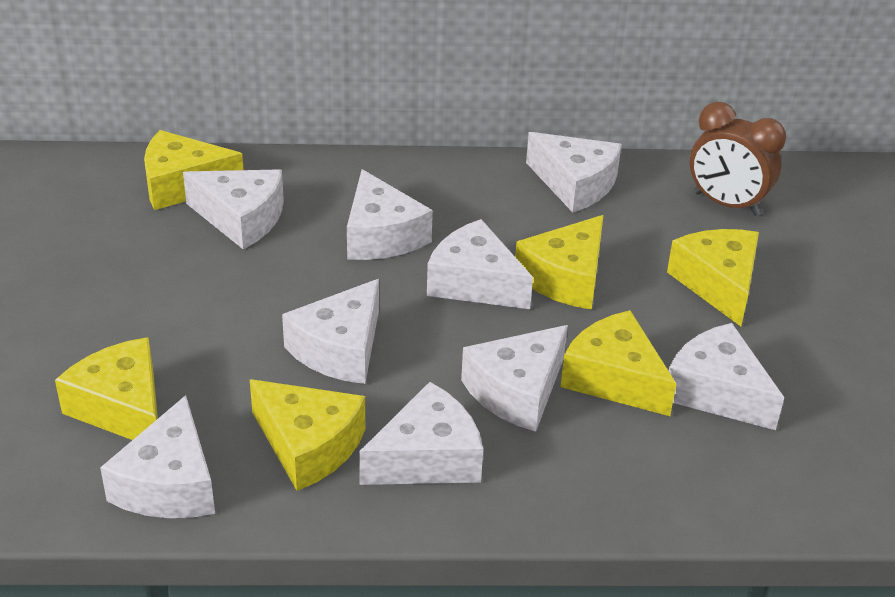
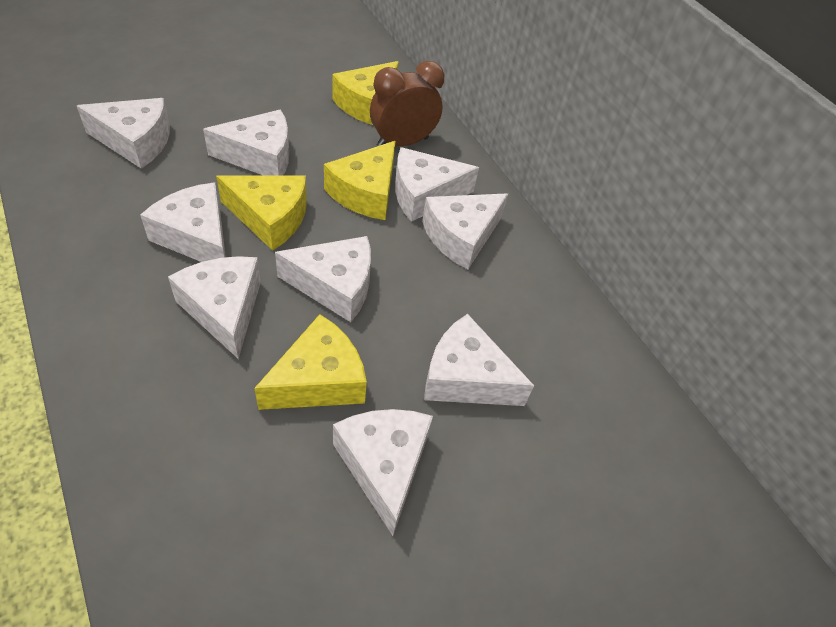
yellow cheese: [55,337,158,440] [144,130,244,210] [250,379,365,491] [515,215,604,310] [560,310,677,416] [667,229,759,326] = 6 -> [216,175,307,251] [254,314,367,410] [324,141,395,220] [332,61,399,125] = 4

